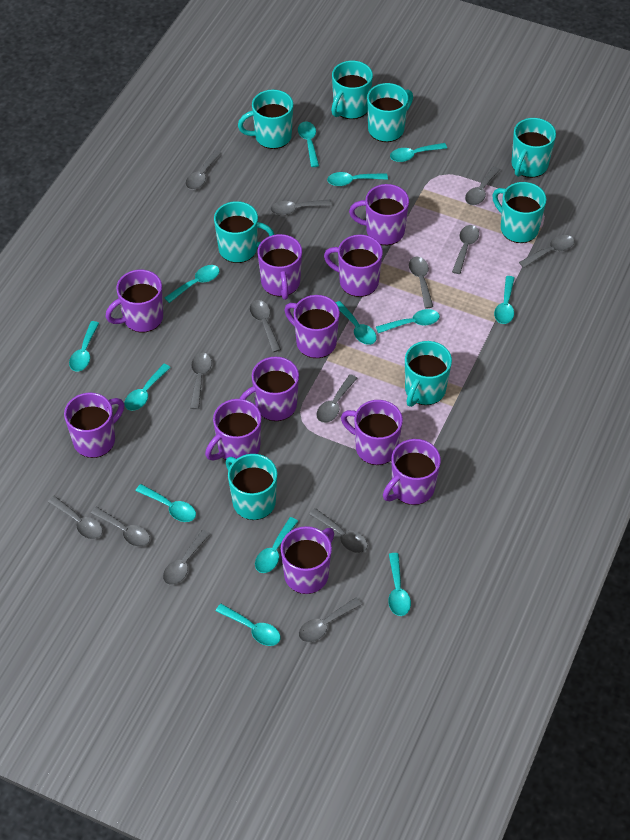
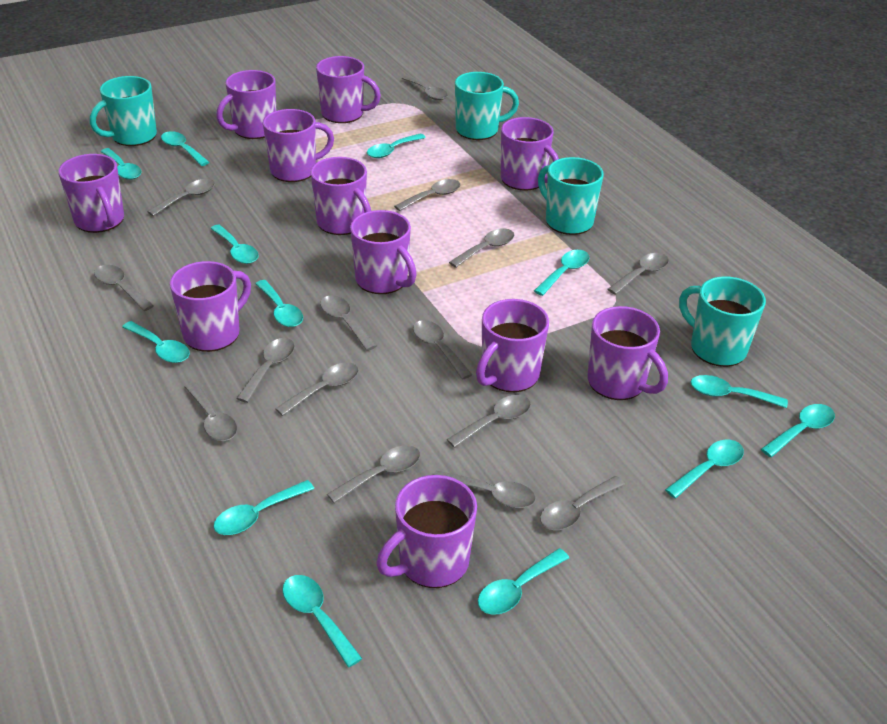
grey spoon: [48,496,103,539] [90,507,150,547] [163,530,210,585] [185,150,222,190] [190,353,212,409] [250,300,281,352] [270,200,332,216] [299,598,362,642] [309,508,368,553] [316,374,357,423] [409,257,433,308] [452,225,479,274] [465,166,500,205] [519,235,574,268] = 14 -> [94,265,154,311] [147,179,215,216] [184,382,237,441] [236,338,295,403] [276,362,359,416] [320,295,377,351] [327,445,420,503] [394,179,460,211] [401,75,448,100] [413,320,472,380] [433,471,536,508] [447,395,531,448] [449,228,514,268] [540,476,625,530] [607,253,669,295] = 15
turquoise mug: [214,201,275,263] [226,454,277,520] [238,90,293,149] [331,61,373,119] [367,83,413,142] [405,341,452,407] [492,182,547,243] [512,118,556,178] = 8 -> [90,76,157,146] [455,72,519,140] [538,157,604,235] [679,276,766,367] = 4

